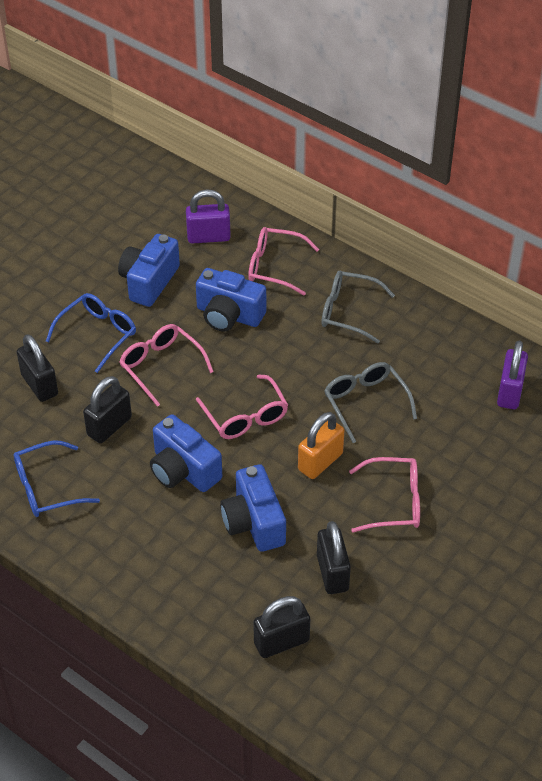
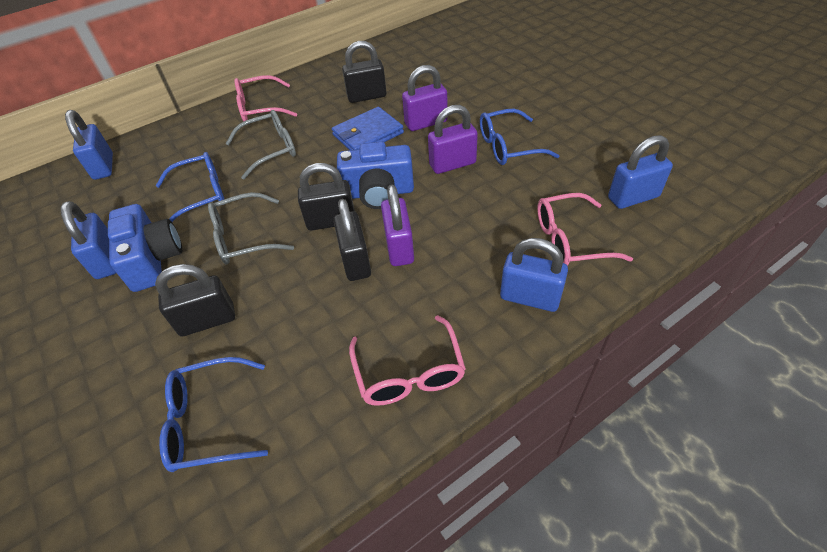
blue camera: [118,234,180,307] [150,414,222,492] [196,268,266,331] [220,464,286,552] = 4 -> [108,204,182,292] [337,142,414,209] = 2
blue glasses: [14,440,100,517] [46,293,136,373] = 2 -> [156,152,224,222] [159,357,268,472] [480,109,559,165] = 3
blue padlock: none = 0 -> [60,201,116,279] [65,110,113,180] [500,238,568,312] [608,135,673,209] = 4
blue wallet: none = 0 -> [332,107,404,150] = 1
orange padlock: [298,412,344,479] = 1 -> none = 0
pink glasses: [119,324,214,407] [196,375,288,439] [248,227,319,296] [349,457,420,533] = 4 -> [234,75,297,122] [349,315,466,406] [537,193,633,266] = 3
purple padlock: [186,189,231,244] [497,340,528,409] = 2 -> [381,184,414,266] [402,65,448,131] [428,105,478,174] = 3

